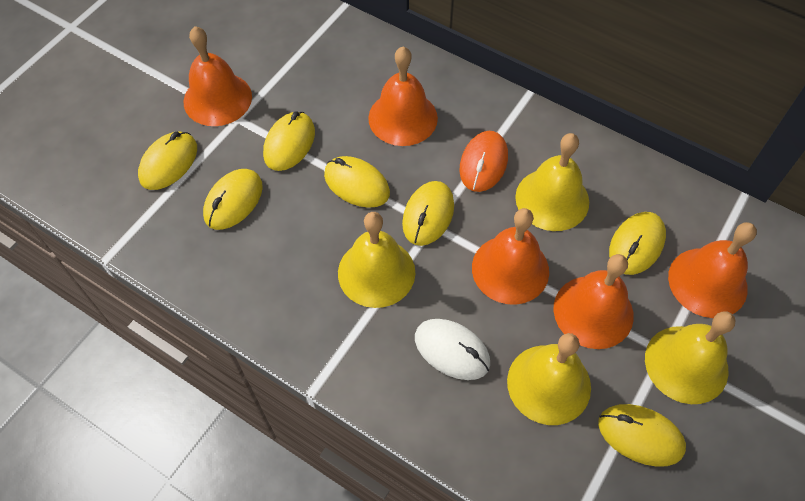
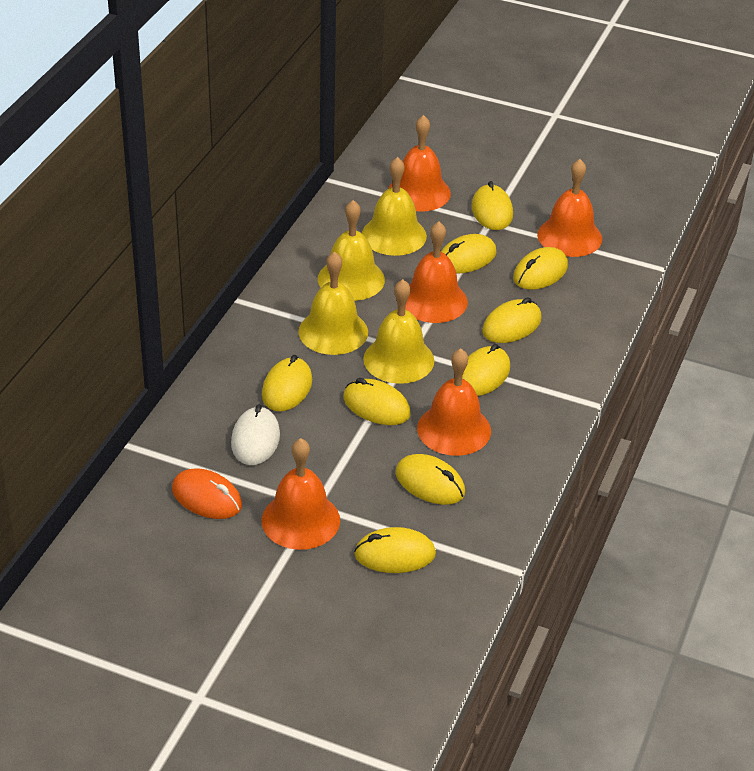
yellow mouse: [138,132,197,190] [203,169,263,230] [263,111,315,171] [324,156,390,208] [402,181,454,246] [598,404,686,467] [609,212,666,275] = 7 -> [262,355,312,412] [343,378,411,425] [354,527,436,573] [396,454,465,505] [441,234,497,274] [462,344,510,396] [472,181,513,230] [482,297,542,343] [513,247,568,290] = 9

